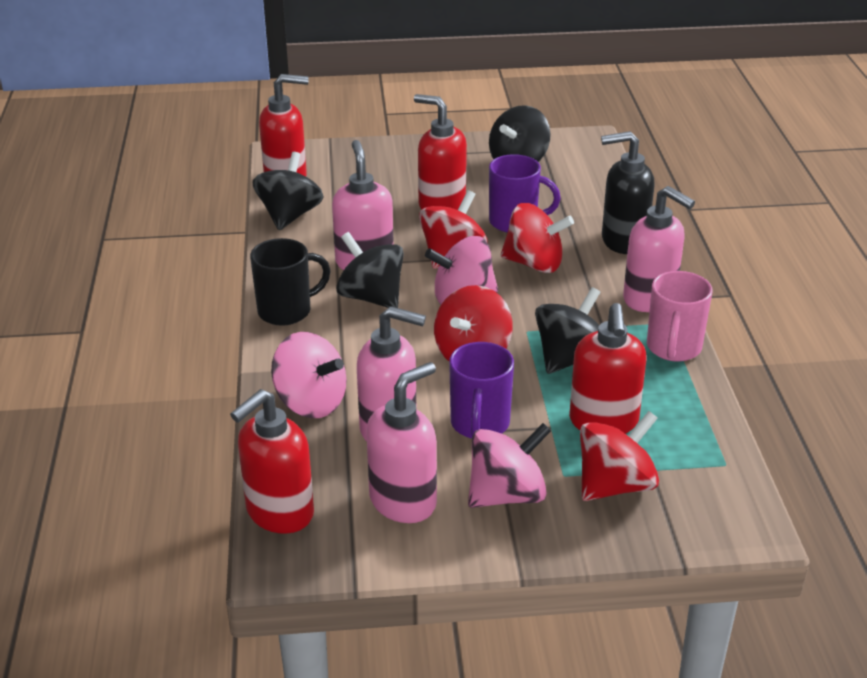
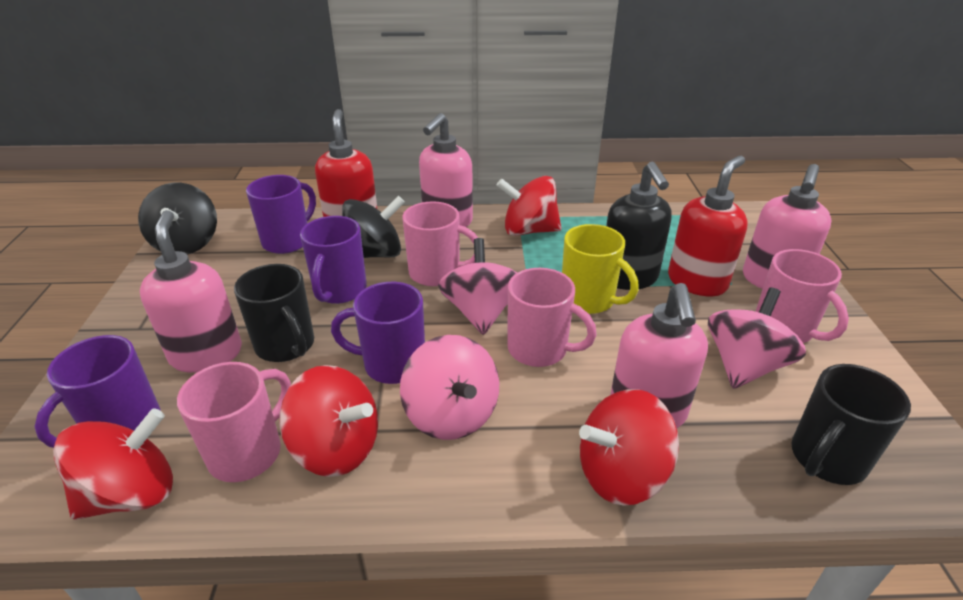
black mug: [250,238,331,326] = 1 -> [234,264,314,362] [791,364,911,485] = 2
black spinning top: [253,152,324,230] [336,232,404,308] [489,105,551,162] [535,287,600,374] = 4 -> [138,183,217,254] [342,196,405,258] = 2
pink mug: [647,271,712,362] = 1 -> [177,362,291,482] [402,201,478,286] [507,268,597,367] [755,249,849,343] = 4
purple mug: [449,342,514,439] [489,154,561,233] = 2 -> [34,335,161,448] [246,175,316,254] [300,216,367,304] [331,282,425,384] = 4
red soap dispenser: [230,389,314,534] [259,74,309,176] [414,94,467,210] [569,303,646,434] = 4 -> [315,109,377,217] [668,156,748,296] = 2
yellow mug: none = 0 -> [562,224,639,314] = 1

